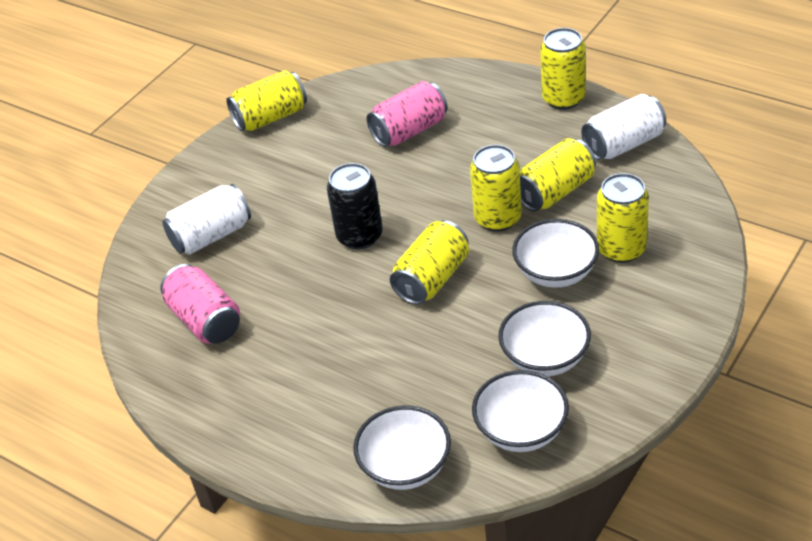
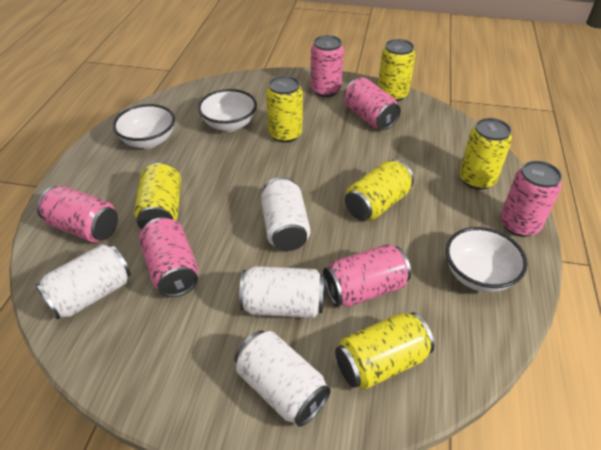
black can: [327,163,383,249] = 1 -> none = 0
pink can: [160,264,240,343] [367,81,448,147] = 2 -> [37,186,118,243] [139,217,199,297] [310,35,344,97] [323,244,411,307] [344,78,401,130] [500,161,562,237] = 6
white bowl: [353,405,451,490] [472,370,569,452] [498,301,591,376] [512,219,599,288] = 4 -> [113,104,175,149] [198,89,257,132] [446,227,527,292] = 3
white can: [162,184,251,254] [581,94,666,160] = 2 -> [36,244,131,320] [235,330,331,427] [239,266,324,318] [261,177,311,251] = 4

